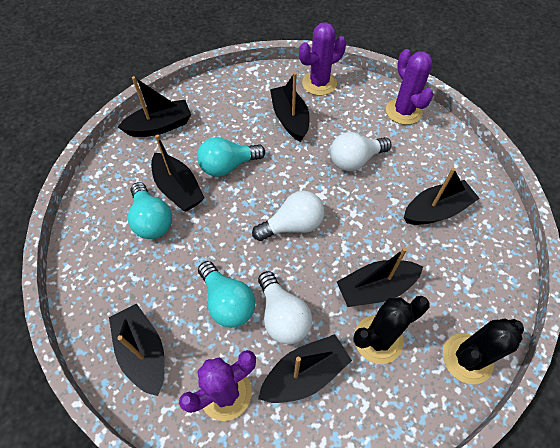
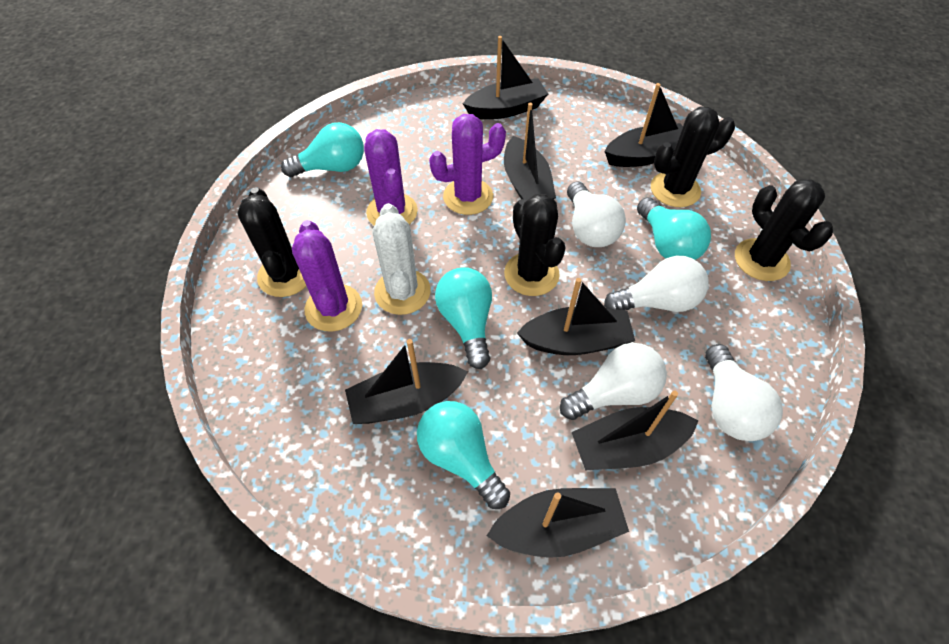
black cactus: [353,296,430,364] [443,318,524,385] = 2 -> [237,187,306,297] [504,194,566,296] [651,106,735,207] [735,179,833,281] = 4
turquoise light bulb: [128,182,172,239] [197,137,265,177] [198,261,255,328] = 3 -> [281,122,364,177] [417,401,510,509] [435,267,492,369] [637,197,711,260] = 4
white cactus: none = 0 -> [372,203,431,315] = 1
white light bulb: [252,191,324,241] [258,271,312,344] [330,132,391,171] = 3 -> [560,343,667,420] [567,182,626,247] [604,256,709,312] [705,344,783,441] = 4

